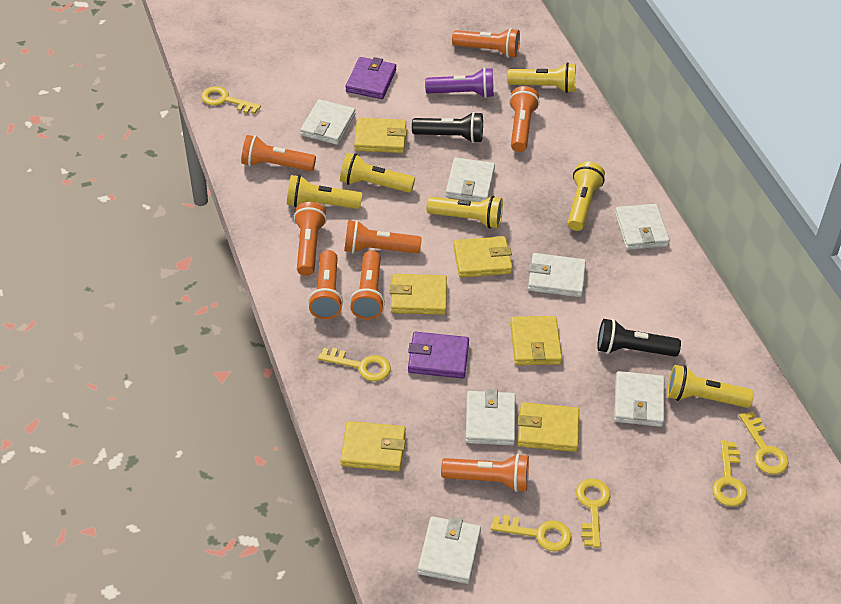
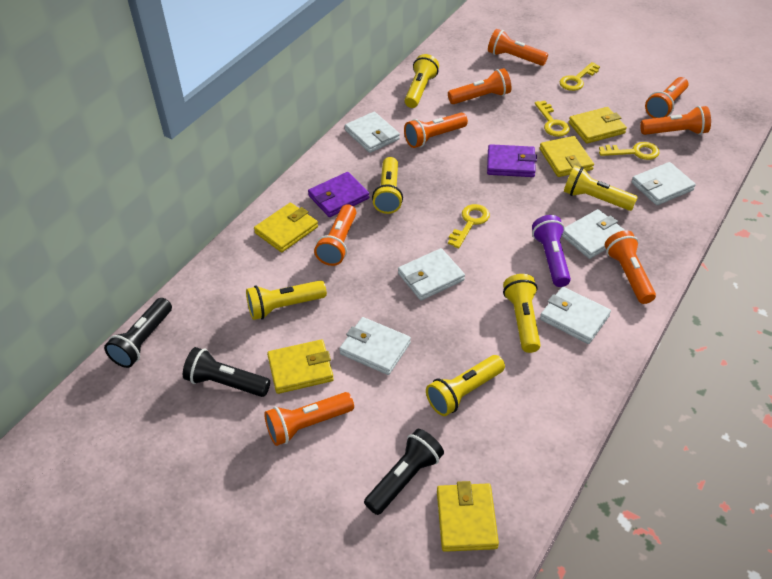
black flashlight: [412,112,483,143] [597,319,681,357] = 2 -> [104,298,172,368] [183,347,270,397] [364,429,444,515] = 3
white wallet: [300,99,356,145] [418,516,481,584] [446,157,495,202] [466,389,516,445] [528,253,586,297] [614,371,664,427] [615,204,670,250] = 7 -> [339,317,411,375] [345,112,400,153] [398,248,465,300] [540,287,611,344] [562,209,625,259] [632,162,696,205] = 6
yellow key: [201,86,261,114] [318,348,391,381] [491,515,572,552] [576,479,611,548] [712,440,747,506] [739,412,789,475] = 6 -> [448,204,490,248] [535,101,570,137] [560,62,600,91] [599,142,659,160] = 4
yellow wallet: [340,421,406,472] [354,118,407,153] [390,274,447,315] [453,236,513,278] [510,316,562,365] [518,402,579,452] = 6 -> [254,203,318,252] [267,339,334,394] [437,481,499,552] [540,136,594,177] [569,107,627,144] = 5

